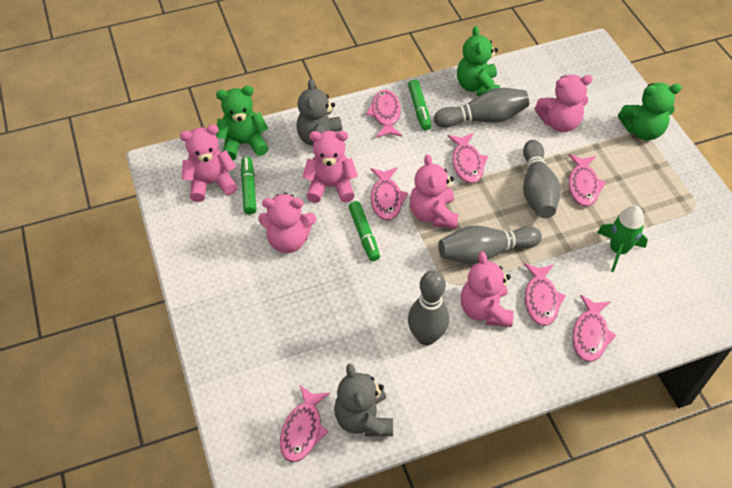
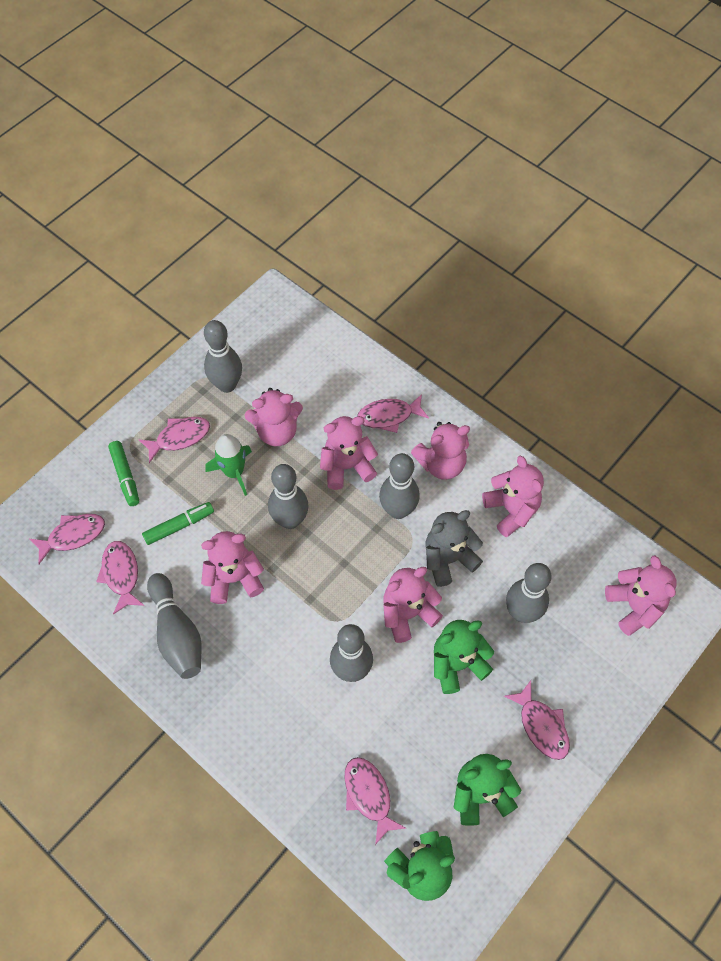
green marker: [241,157,256,214] [349,201,380,261] [408,79,431,130] = 3 -> [108,441,139,506] [142,502,214,545] = 2
grey bowling pin: [408,270,449,345] [434,88,529,128] [438,226,542,264] [523,140,561,218] = 4 -> [147,573,201,679] [204,320,242,393] [268,464,309,529] [330,624,373,682] [379,453,420,519] [506,563,552,623] = 6
grey teddy bear: [297,79,342,146] [334,364,393,436] = 2 -> [426,510,483,587] = 1
pink fish: [280,386,330,462] [366,90,402,138] [371,167,408,221] [448,133,488,183] [524,263,566,326] [568,154,606,206] [572,295,617,362] = 7 -> [29,514,105,564] [96,541,145,614] [138,417,210,463] [344,757,405,845] [358,394,429,433] [504,680,570,760] = 6
pink teddy bear: [180,125,237,202] [258,193,316,253] [302,131,358,203] [410,154,458,229] [460,252,514,327] [535,75,593,132] = 6 -> [201,531,264,604] [245,388,303,446] [320,416,378,490] [383,567,443,643] [411,422,470,480] [482,456,544,537] [605,555,676,636] = 7

